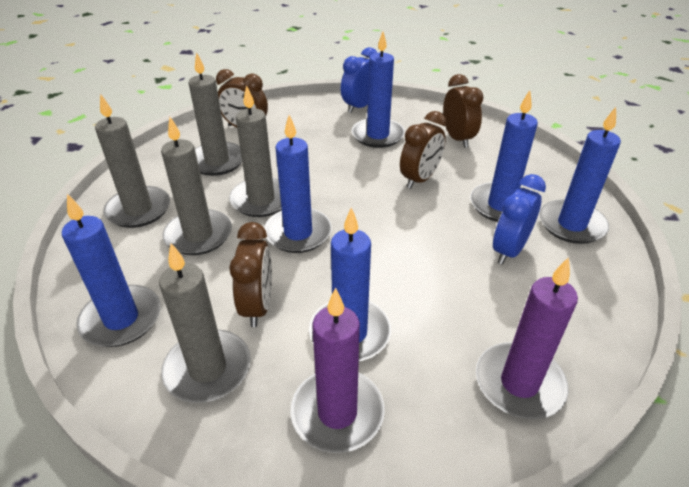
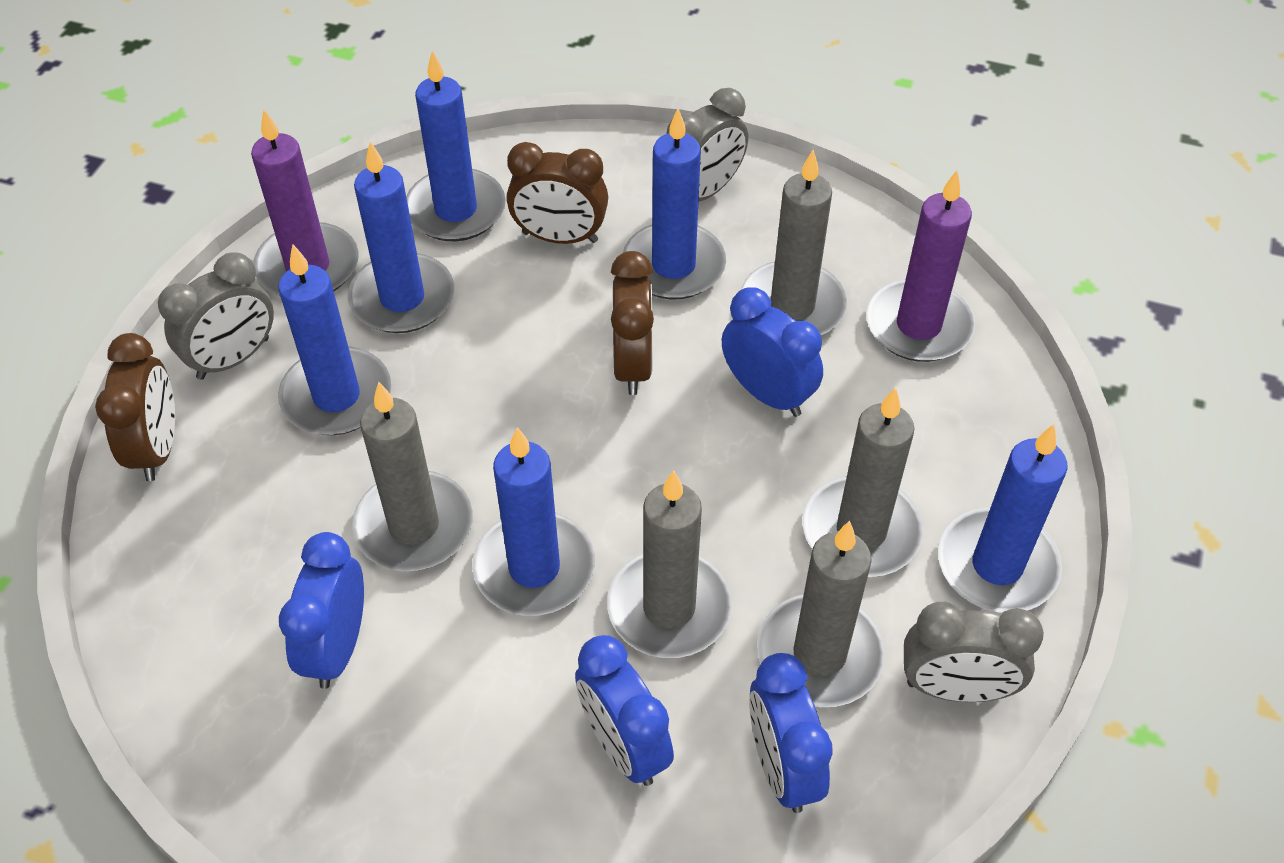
blue clock: [341,47,378,113] [493,174,546,265] = 2 -> [279,532,364,689] [575,635,674,786] [722,287,823,417] [749,653,833,813] = 4
brown clock: [216,69,268,128] [229,222,272,327] [400,111,446,189] [443,74,484,148] = 4 -> [95,333,175,481] [507,142,608,244] [611,251,654,395] = 3
grey clock: none = 0 -> [158,252,274,380] [666,88,748,202] [904,602,1044,702] = 3

